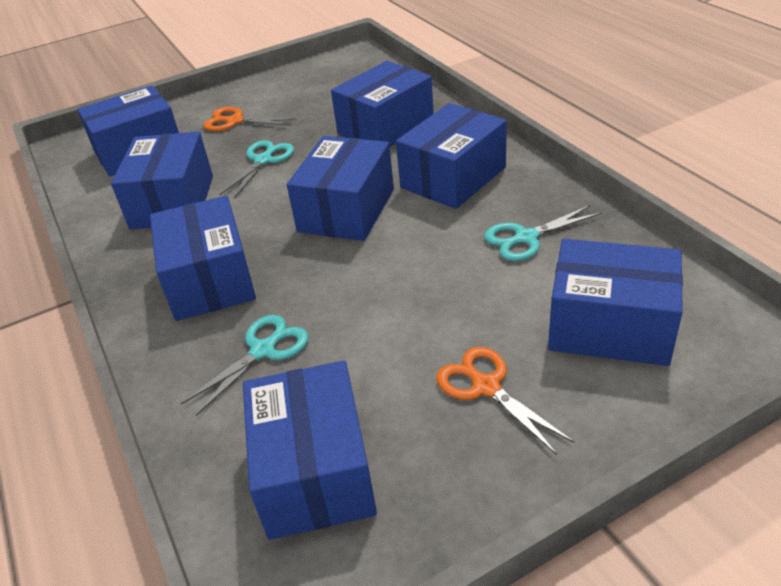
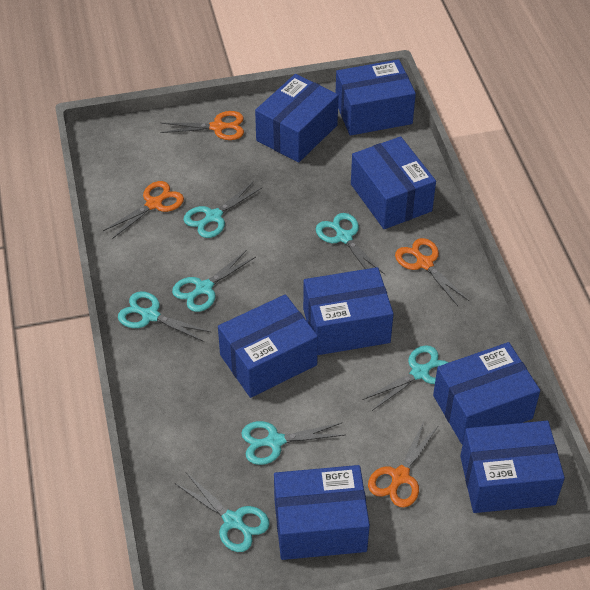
orange scissors: [203,107,297,131] [436,347,574,455] = 2 -> [103,181,184,239] [160,111,244,140] [368,421,439,507] [395,238,469,306] = 4
turquoise scissors: [181,315,309,416] [219,140,294,199] [484,205,602,261] = 3 -> [118,291,211,342] [172,250,256,312] [175,472,270,552] [184,182,263,238] [241,421,344,465] [316,213,385,275] [363,345,449,411] = 7

